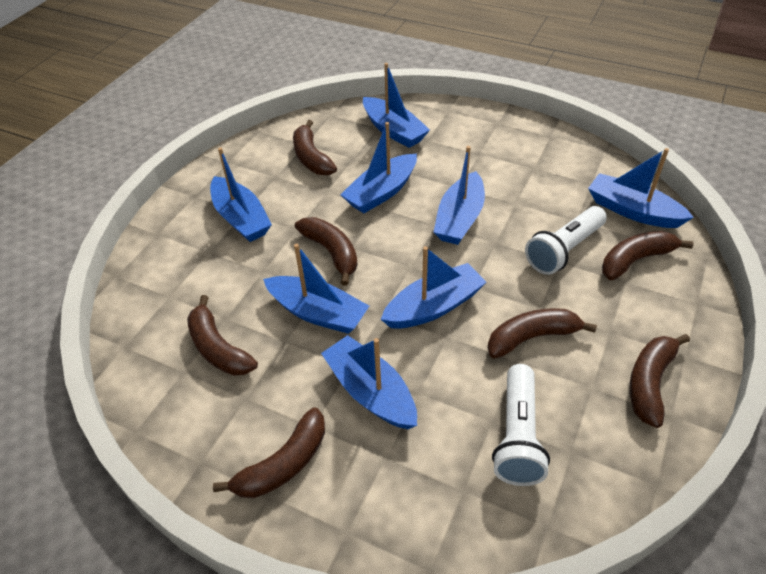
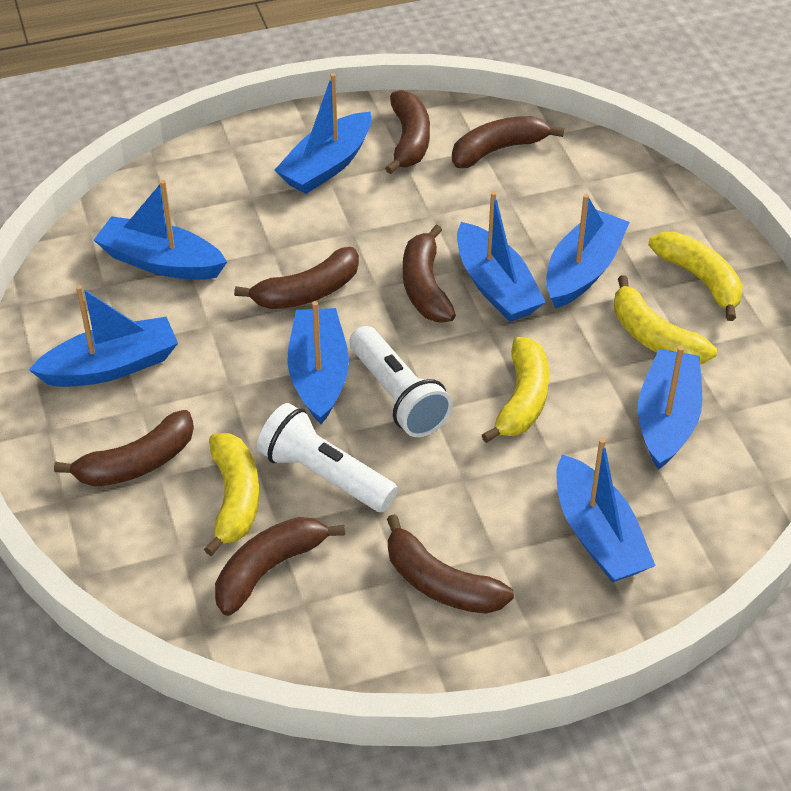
yellow banana: none = 0 -> [204,433,259,556] [482,337,549,443] [614,275,717,364] [648,232,743,321] = 4

